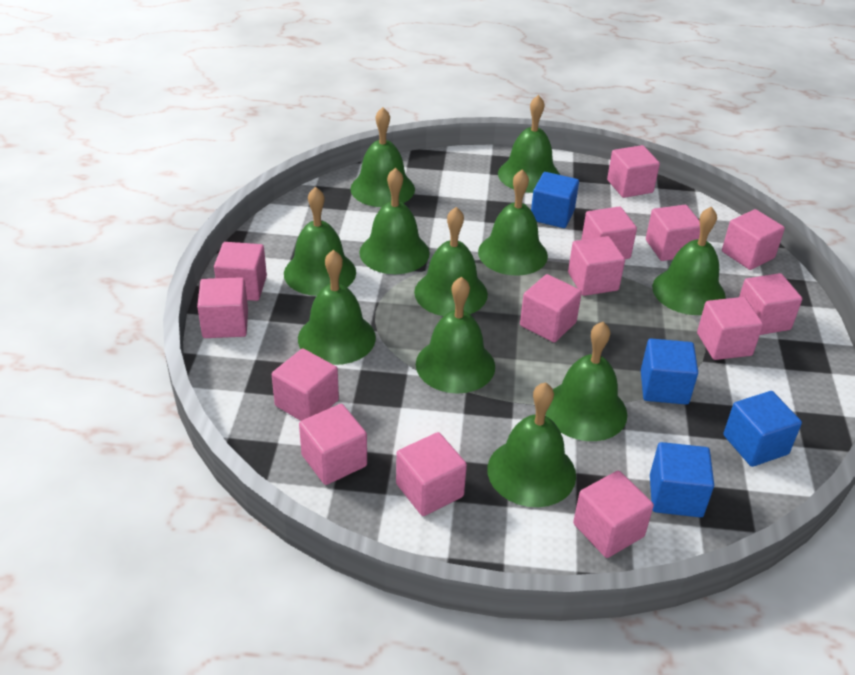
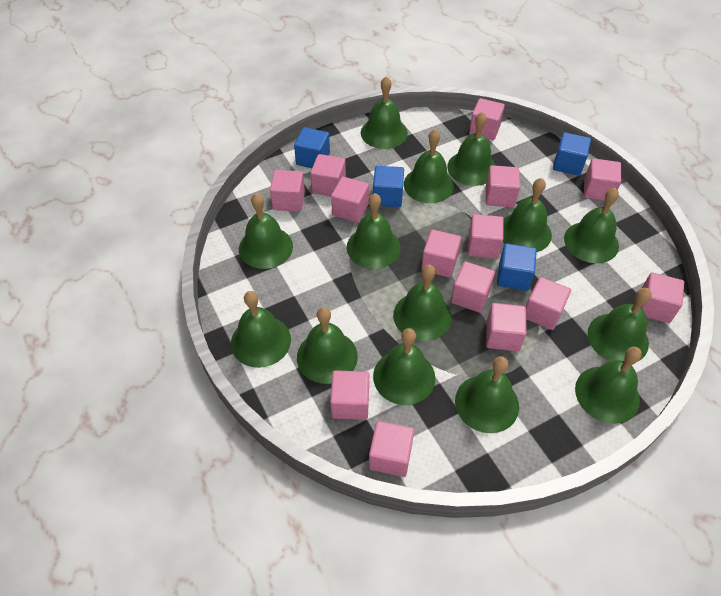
green bell: [284,187,356,296] [298,250,376,365] [350,107,415,207] [359,168,430,274] [414,207,488,316] [416,277,495,393] [478,170,548,276] [487,382,576,507] [498,95,560,193] [546,322,627,441] [652,206,726,315] = 11 -> [231,291,291,368] [239,193,293,269] [297,307,358,384] [347,193,401,269] [361,76,408,149] [373,328,435,405] [393,265,452,341] [404,129,454,203] [447,112,496,186] [455,356,519,433] [503,178,552,252] [564,188,619,263] [575,346,642,424] [587,288,652,361] = 14

